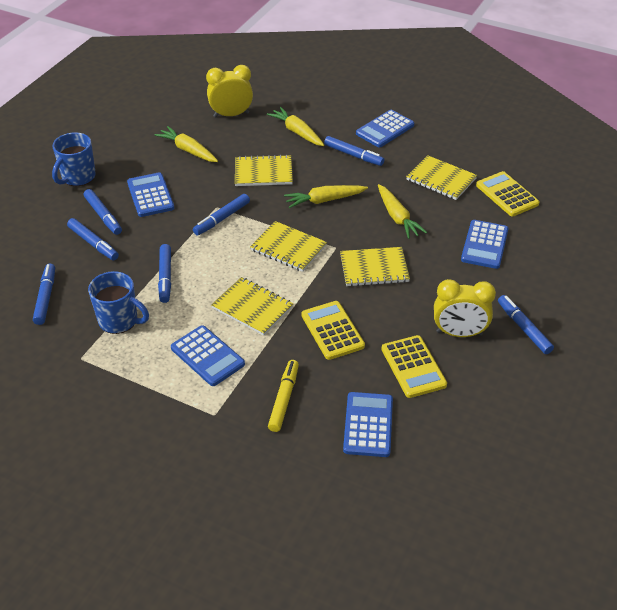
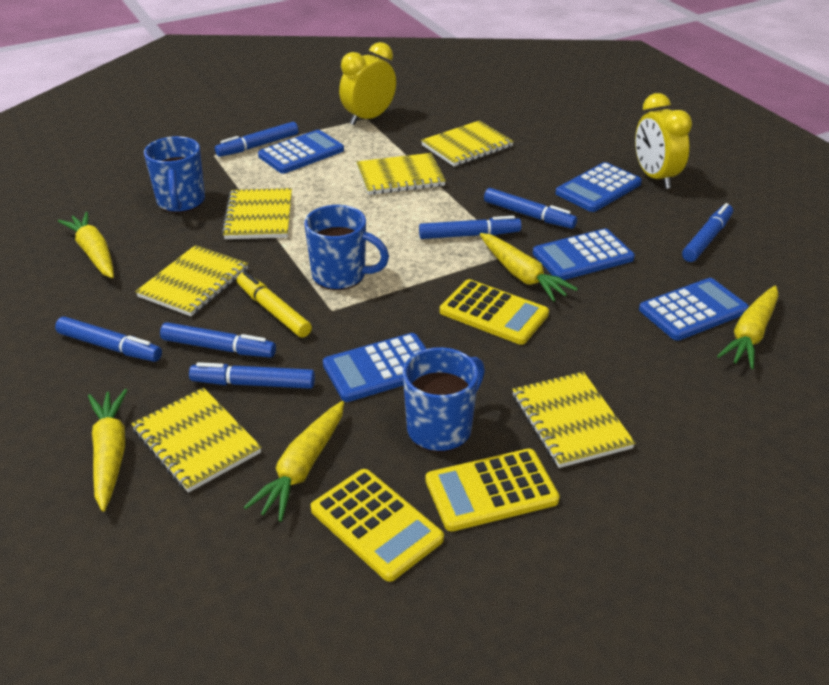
blue mug: [52,132,96,186] [88,271,149,334] = 2 -> [144,136,205,213] [304,205,389,290] [403,347,485,452] = 3
yellow carrot: [154,126,218,162] [267,107,324,146] [284,185,368,208] [378,184,427,239] = 4 -> [58,212,114,278] [88,389,128,511] [244,401,344,521] [480,233,578,302] [717,286,778,369] = 5
yellow notebook: [211,277,293,336] [235,155,293,186] [250,221,327,272] [340,247,410,287] [406,155,477,200] = 5 -> [131,388,262,493] [135,245,248,316] [222,188,292,239] [357,153,446,195] [421,120,514,167] [512,372,635,468] = 6

